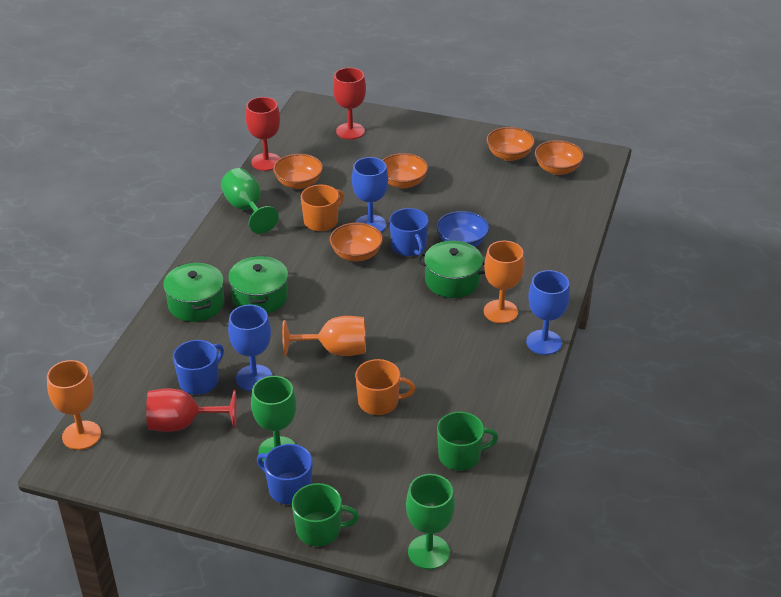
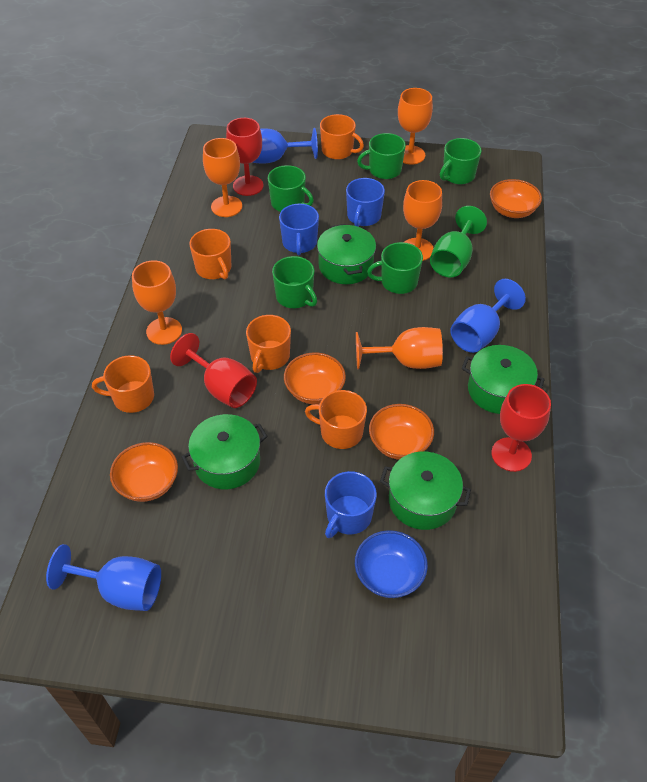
green goblet: [221,168,279,234] [251,376,296,462] [406,474,455,570] = 3 -> [430,206,487,277] = 1
green mug: [292,483,359,546] [437,412,498,471] = 2 -> [268,165,314,212] [272,256,317,308] [357,133,406,179] [367,242,423,294] [440,138,482,184] = 5
green pot: [163,262,224,322] [228,256,288,314] [417,241,485,298] = 3 -> [181,414,268,489] [317,224,376,284] [380,452,471,530] [462,345,545,414] = 4
orange bowl: [273,154,323,189] [330,223,383,262] [383,153,428,188] [486,127,535,161] [535,140,584,175] = 5 -> [110,442,178,502] [284,353,346,404] [369,404,434,460] [490,179,542,218] = 4
orange goblet: [47,360,101,450] [282,316,366,356] [484,241,525,323] = 3 -> [132,260,182,345] [203,138,242,217] [356,327,443,369] [398,88,433,165] [403,180,442,261] = 5
orange mug: [301,185,344,231] [355,359,415,415] = 2 -> [92,355,154,413] [189,229,231,279] [246,315,291,373] [305,390,367,449] [320,114,364,159] = 5

